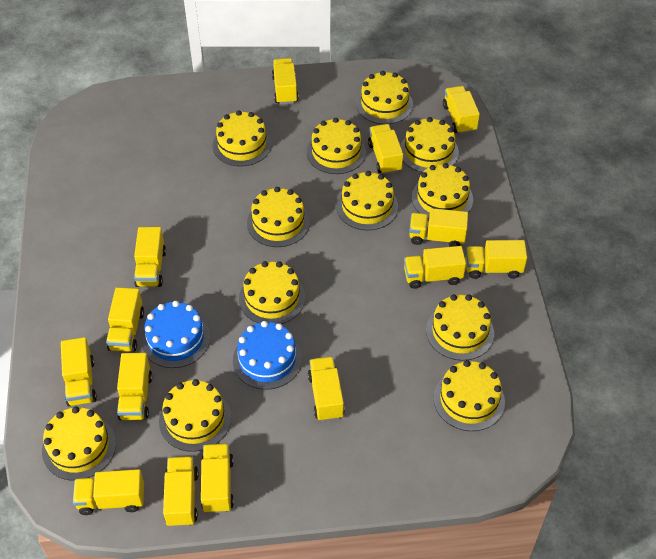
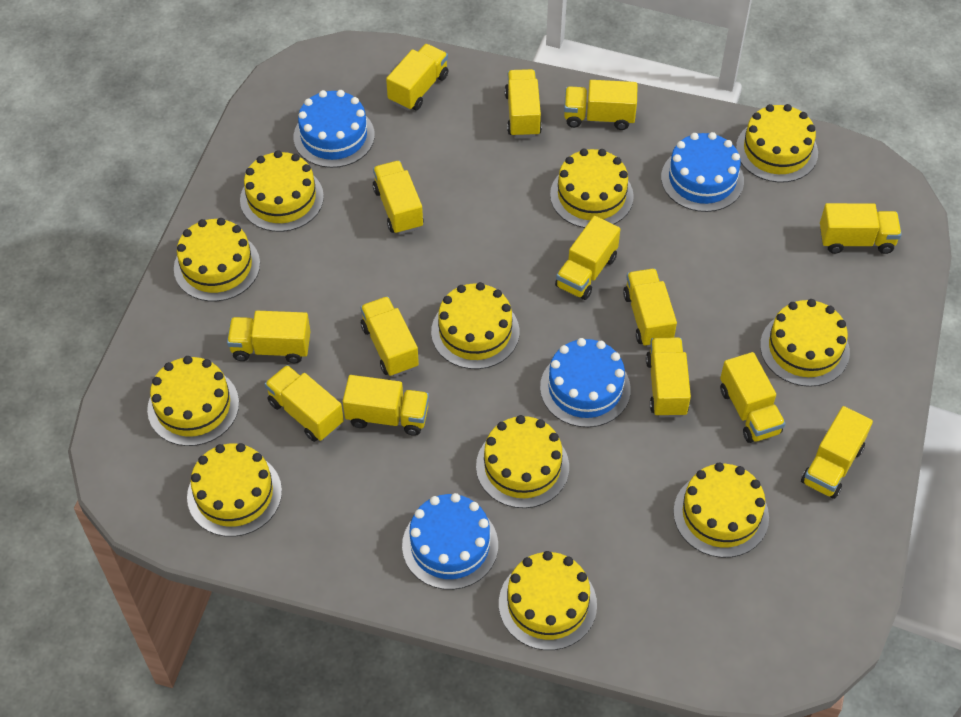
blue cake: [142,301,210,368] [233,321,302,389] = 2 -> [294,90,375,168] [402,493,498,590] [540,338,631,427] [661,132,744,212] = 4
yellow cake: [42,406,116,481] [159,379,231,452] [213,110,272,166] [239,261,305,324] [247,187,310,247] [307,118,366,174] [336,171,398,230] [356,71,413,124] [400,117,459,173] [412,163,473,219] [426,294,494,361] [434,360,505,431] = 12 -> [147,356,239,446] [174,218,260,301] [187,443,282,537] [240,150,324,232] [431,282,519,369] [476,415,569,508] [499,551,597,650] [550,149,634,228] [673,463,769,558] [736,104,818,183] [760,299,850,387] = 11

